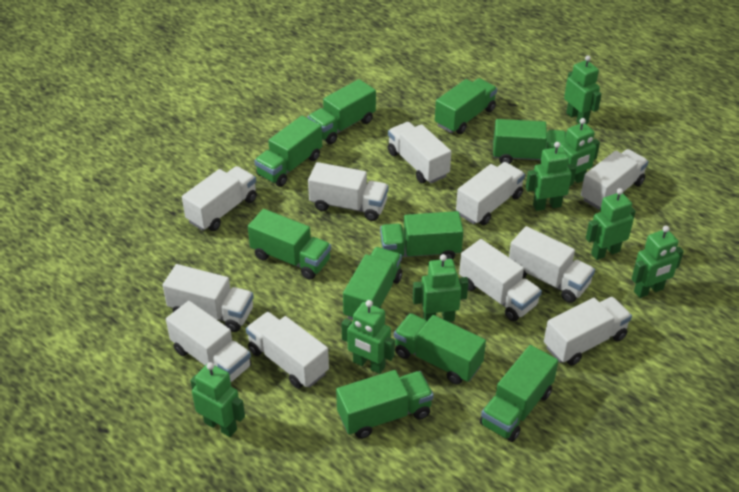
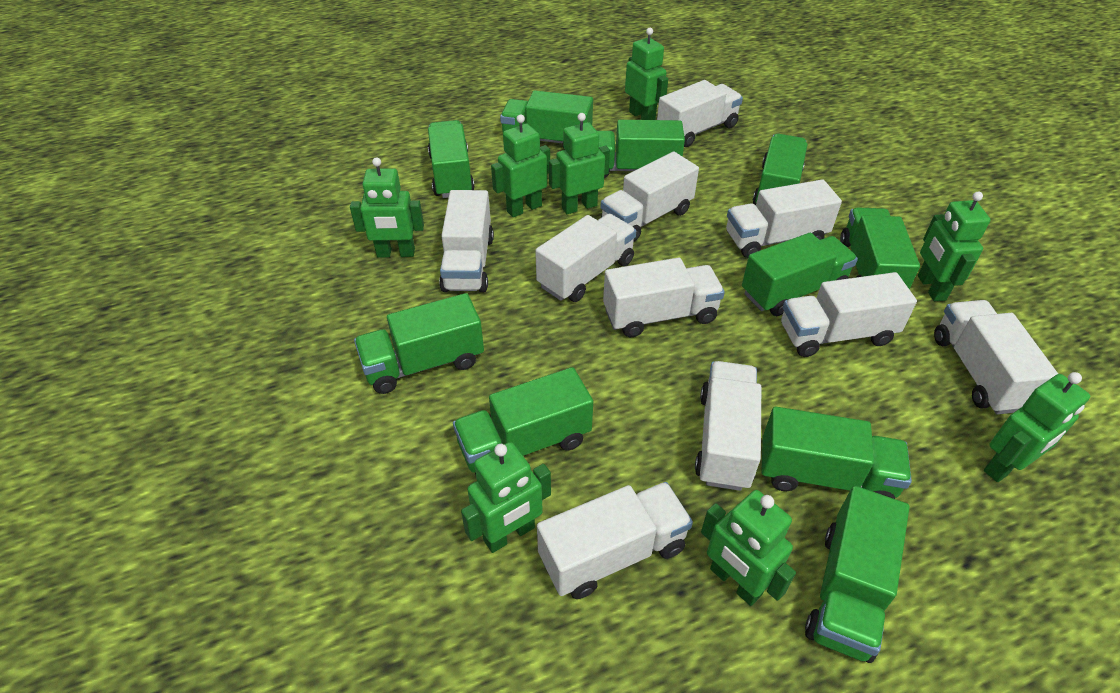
white truck: [163,264,254,332] [166,301,251,382] [182,166,257,231] [246,312,329,389] [308,162,389,221] [388,122,451,183] [456,162,525,225] [459,239,542,321] [509,226,595,303] [544,297,632,366] [581,149,649,210] = 11 -> [439,190,494,293] [535,214,636,302] [537,482,693,599] [601,152,699,242] [603,258,725,337] [657,80,743,147] [695,361,761,491] [726,179,842,258] [781,272,917,357] [934,300,1058,415] = 10

